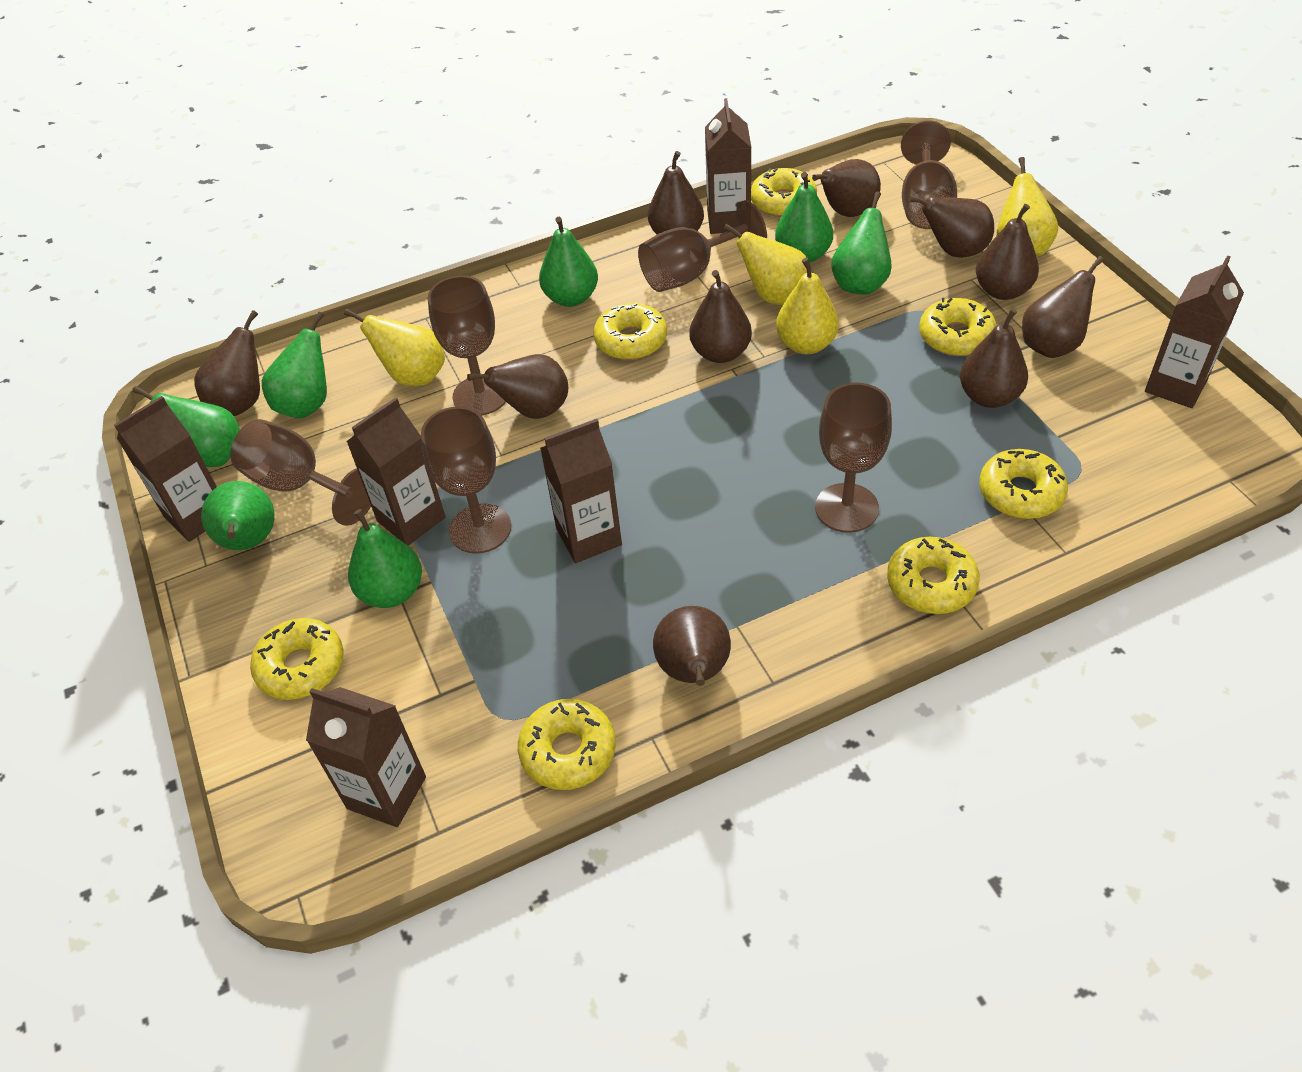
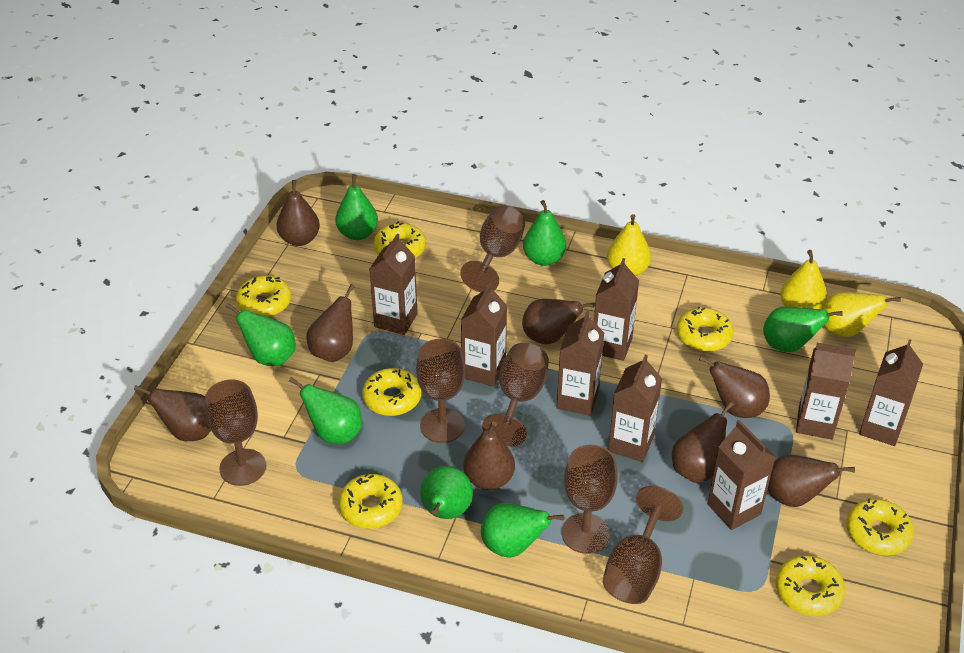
brown carton: [114,396,217,542] [306,687,426,827] [346,397,445,546] [540,419,622,563] [705,98,751,234] [1145,256,1244,408] = 6 -> [369,234,418,335] [461,283,507,387] [557,311,604,416] [594,258,639,361] [608,354,662,462] [708,420,775,530] [796,343,856,439] [859,339,923,446] = 8
brown pear: [194,310,260,416] [467,354,568,419] [648,151,704,234] [653,606,731,686] [689,270,752,363] [812,159,881,217] [909,196,994,258] [960,308,1028,408] [976,204,1039,300] [1022,256,1104,358] = 10 -> [134,385,211,441] [277,180,320,246] [306,284,355,362] [463,421,515,490] [522,299,595,344] [672,402,733,483] [699,356,770,418] [768,455,855,507] = 8
yellow pear: [344,309,445,386] [724,224,807,305] [776,258,839,354] [997,157,1058,257] = 4 -> [607,214,651,276] [780,250,827,309] [822,292,901,337] = 3

